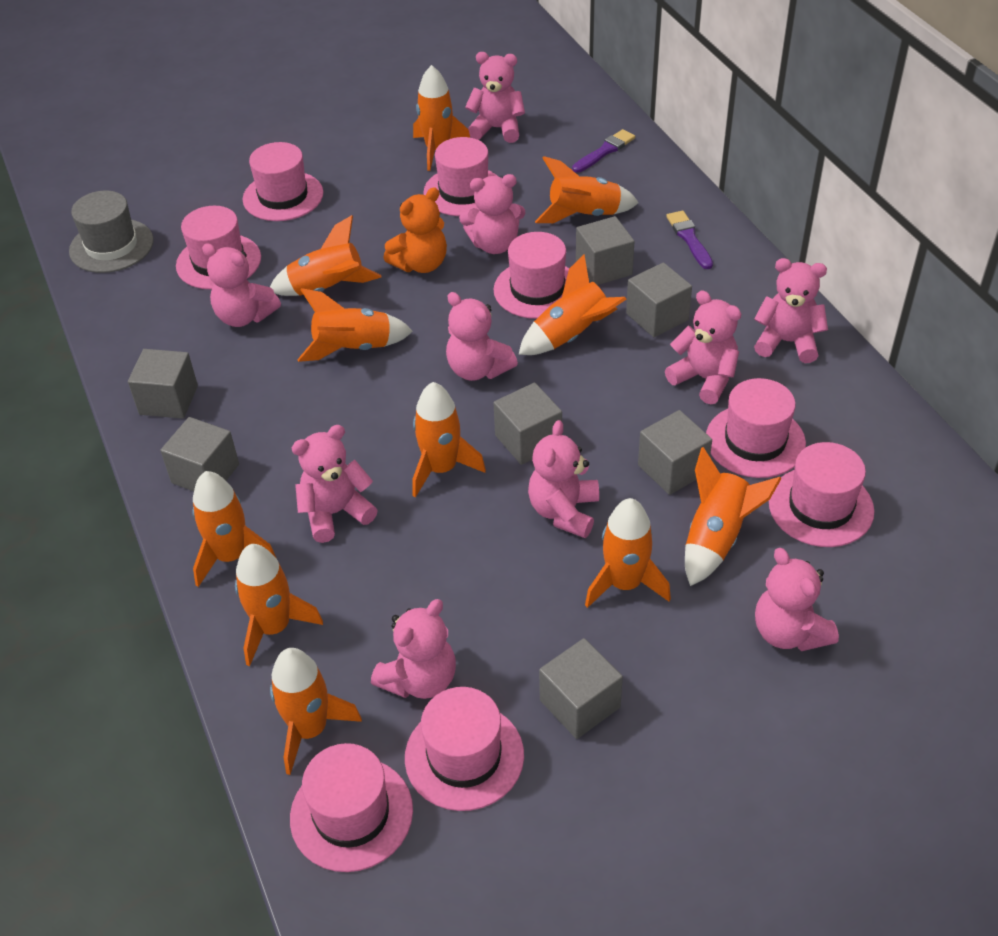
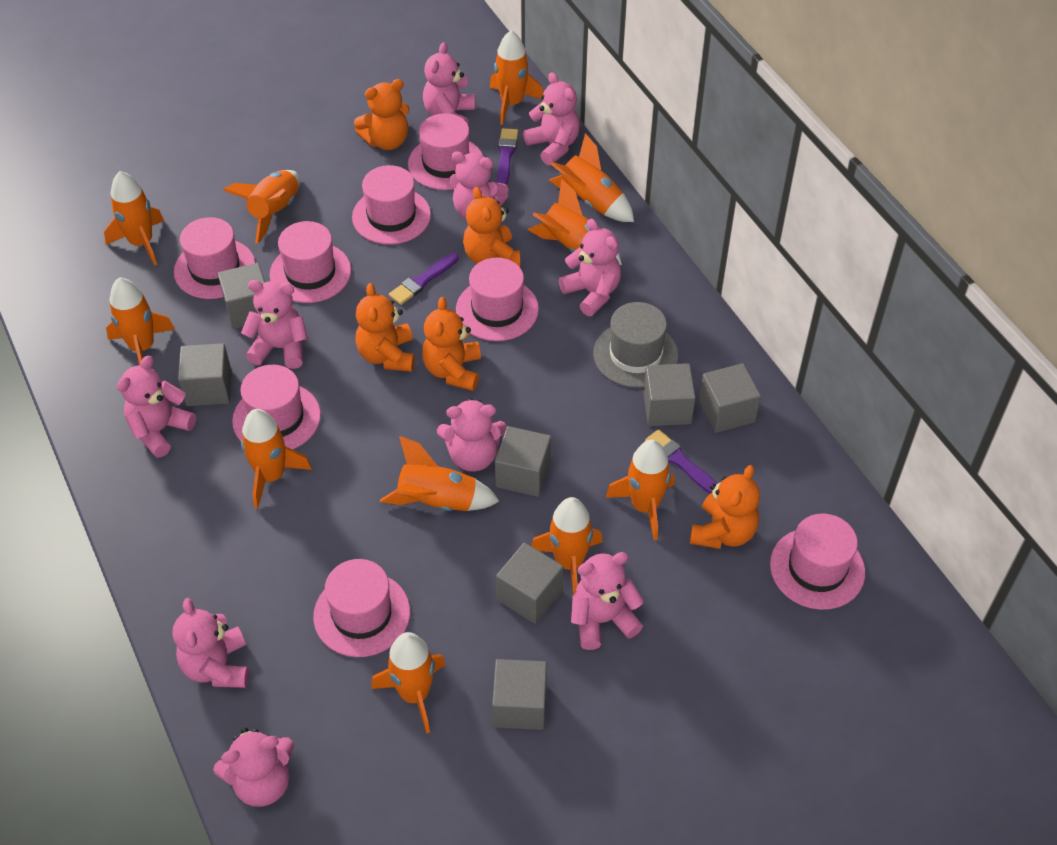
orange teddy bear: [383,187,447,273] = 1 -> [354,79,409,150] [355,283,415,372] [422,297,481,391] [463,187,520,267] [690,465,760,549] = 5
purple brush: [572,129,635,173] [666,211,713,269] = 2 -> [389,252,459,305] [497,128,518,185] [645,429,718,494] = 3

